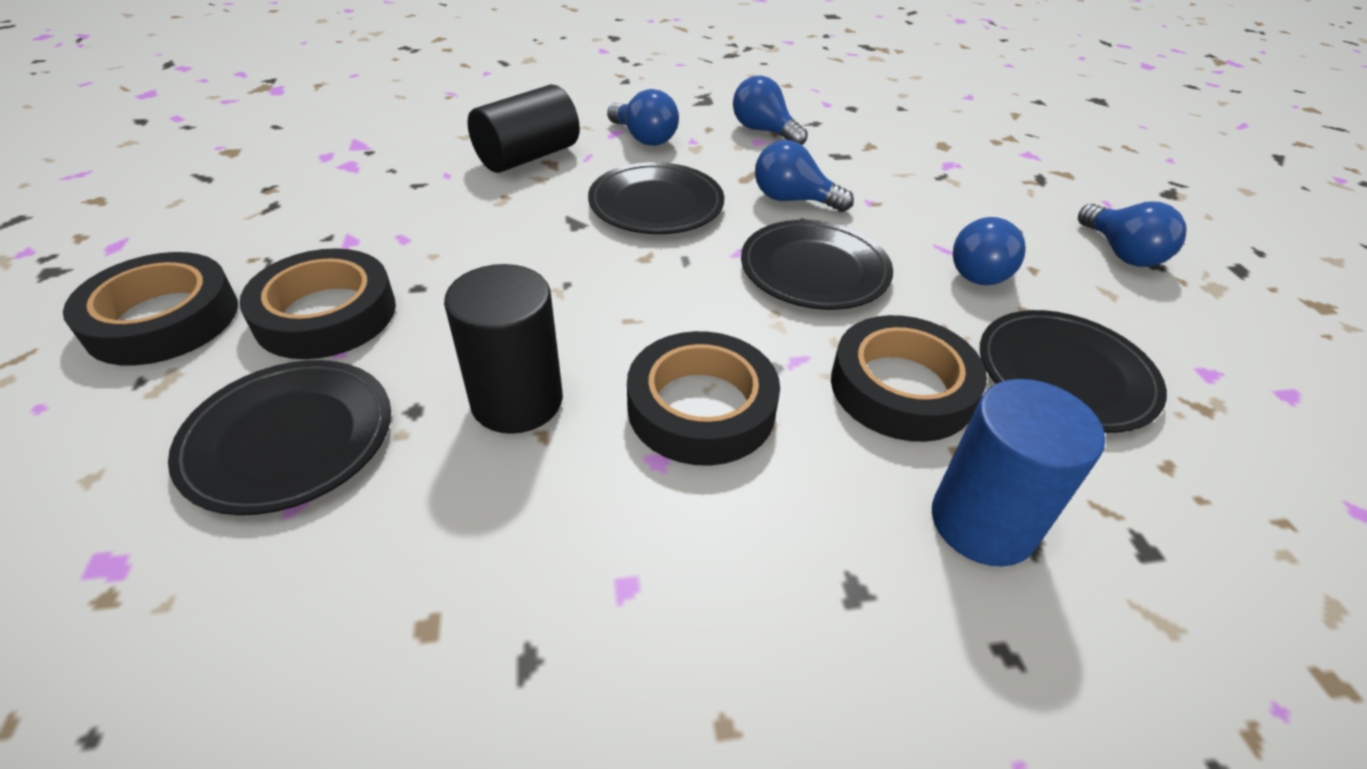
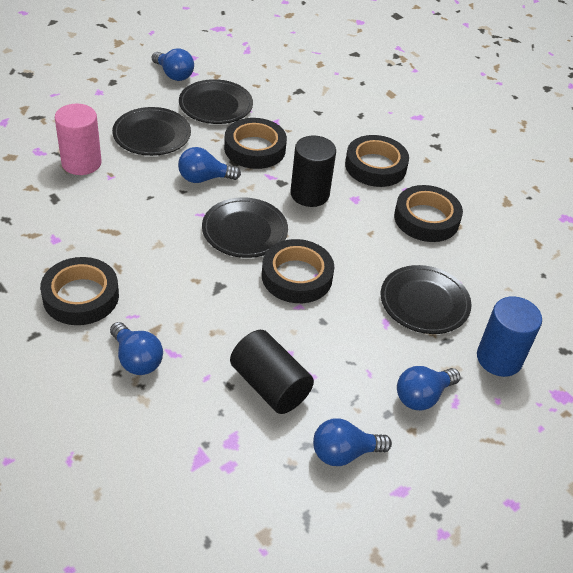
black tape: [63,252,238,365] [239,248,396,359] [627,331,780,466] [831,315,987,442] = 4 -> [40,257,119,325] [224,118,287,169] [262,239,335,303] [345,135,409,187] [394,185,463,242] = 5
pink cylinder: none = 0 -> [55,104,102,175] = 1

